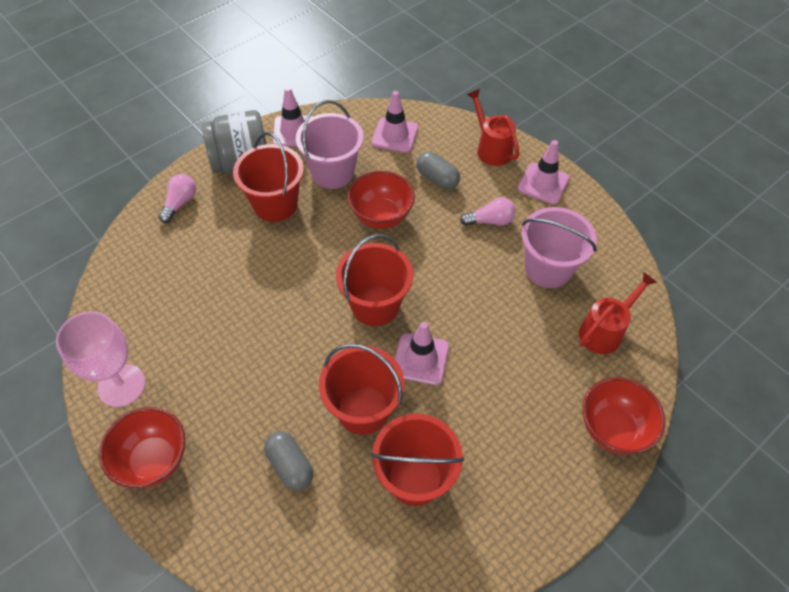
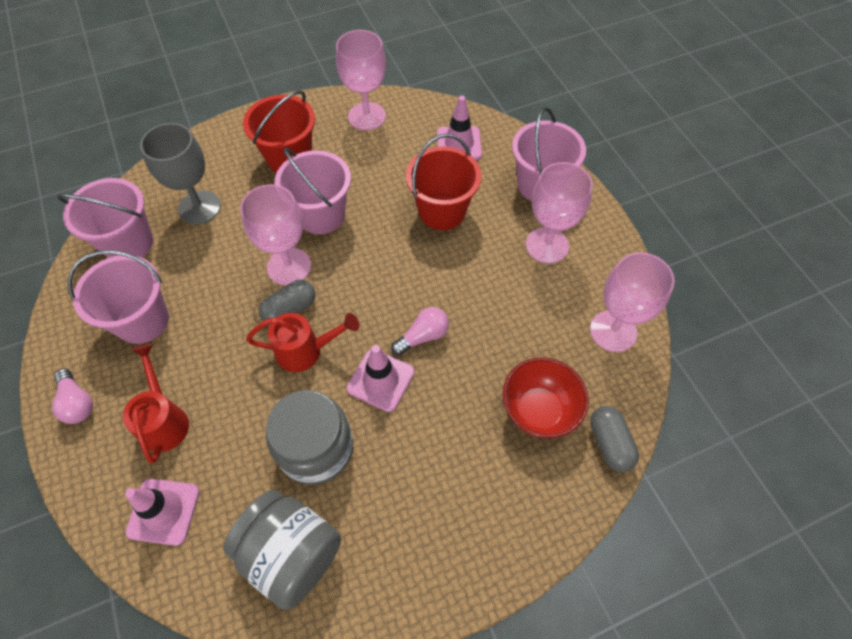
grey goblet: none = 0 -> [140,123,221,224] = 1
grey jar: [202,110,267,174] = 1 -> [223,490,341,610] [266,390,353,485] = 2
pink bucket: [296,100,364,189] [521,207,597,288] = 2 -> [57,178,153,258] [68,250,169,344] [275,147,351,235] [512,107,586,201] = 4
pink goblet: [56,311,145,407] = 1 -> [240,184,311,285] [336,30,386,130] [526,162,593,263] [590,252,675,352] = 4
pink traffic cone: [273,87,313,147] [371,91,418,153] [395,322,449,385] [518,140,569,204] = 4 -> [125,478,200,546] [347,345,415,412] [437,96,482,160] = 3
red bowl: [99,407,186,488] [347,171,415,229] [582,377,665,455] = 3 -> [502,357,589,438] = 1
red bucket: [233,132,304,222] [319,344,404,435] [336,234,413,326] [370,414,464,506] = 4 -> [243,90,315,173] [406,134,481,230] = 2

